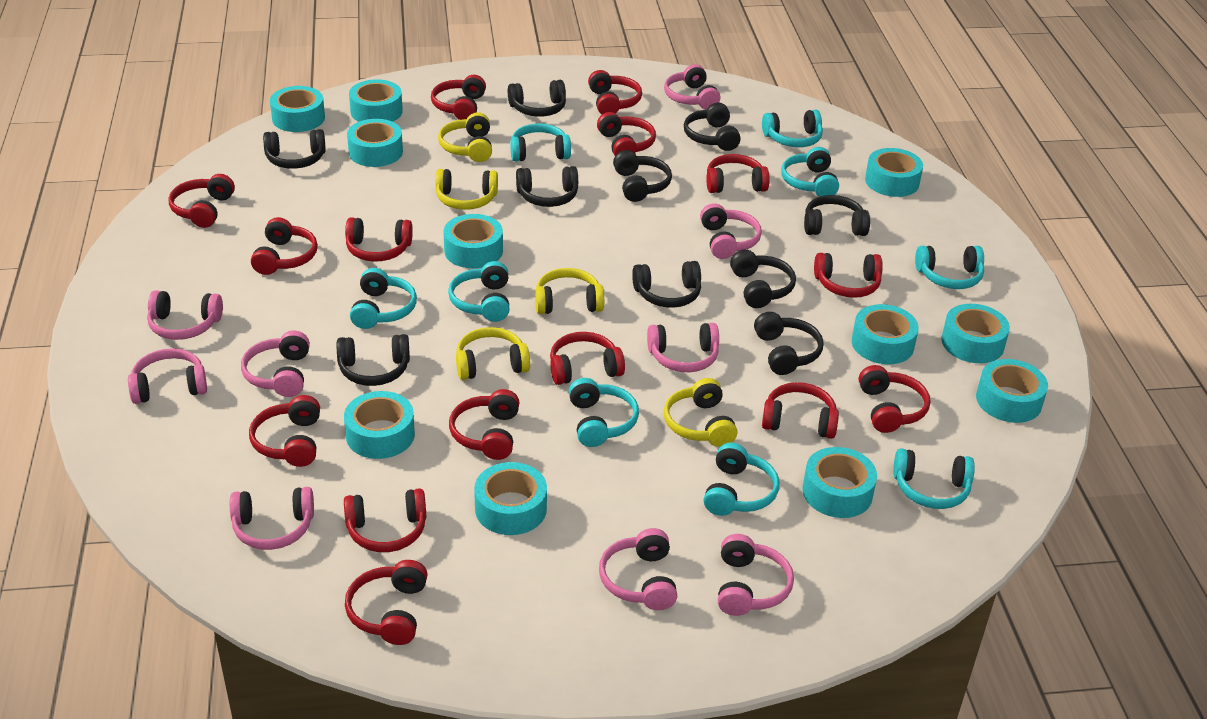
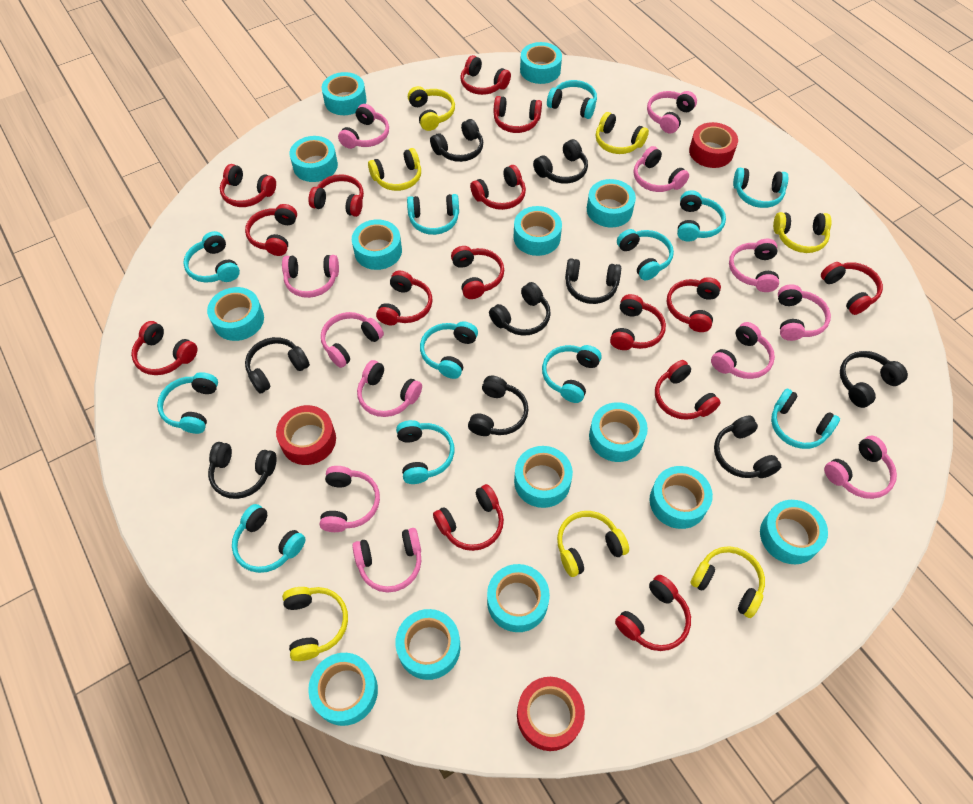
black headphones: [263,129,326,169] [337,334,410,386] [508,80,566,117] [516,166,578,207] [613,150,672,202] [632,261,701,308] [684,103,741,151] [730,250,796,308] [754,312,824,375] [804,195,870,236] = 10 -> [208,442,277,499] [245,337,310,394] [430,119,483,162] [468,376,529,436] [489,282,551,336] [533,139,588,184] [565,258,621,304] [714,415,781,478] [840,351,908,408] = 9
pink headphones: [128,348,207,404] [147,290,223,340] [230,487,314,550] [241,330,310,397] [599,528,677,610] [647,323,719,372] [664,64,720,110] [700,203,762,259] [718,534,794,616] = 9 -> [282,255,339,298] [320,466,380,532] [321,312,384,368] [338,104,389,149] [352,528,421,592] [357,360,422,417] [634,146,689,192] [647,91,697,134] [711,322,775,379] [729,239,779,292] [778,284,831,341] [824,436,897,499] = 12
red tape: none = 0 -> [276,405,336,465] [517,677,585,751] [689,122,738,168] = 3
turquoise headphones: [350,268,417,329] [448,261,510,322] [510,123,571,162] [569,378,639,447] [703,443,779,516] [762,110,823,147] [781,147,839,197] [893,449,975,509] [915,246,984,289] = 9 -> [157,372,218,434] [183,231,240,283] [232,504,306,573] [396,420,455,484] [407,194,459,235] [420,321,478,379] [542,345,602,403] [547,80,597,119] [617,229,674,280] [677,190,726,242] [733,168,788,208] [771,389,840,449] = 12
turquoise tape: [270,86,325,132] [344,391,415,459] [347,119,403,167] [349,79,403,122] [443,214,503,268] [474,462,547,535] [803,447,877,518] [852,304,919,364] [865,148,923,197] [941,304,1010,363] [976,359,1048,423] = 11 -> [207,287,264,341] [289,136,338,182] [308,653,378,726] [322,72,367,115] [352,219,402,270] [395,609,460,680] [487,564,550,632] [513,206,562,256] [514,446,573,508] [520,42,562,84] [587,179,636,227] [589,402,648,462] [649,466,713,529] [760,500,828,564] = 14
yellow headphones: [435,169,498,210] [438,112,492,162] [456,327,530,380] [535,268,604,314] [664,378,737,447] = 5 -> [282,587,348,661] [368,148,421,191] [408,86,455,131] [557,511,629,577] [596,112,649,154] [690,546,765,618] [773,212,832,253] = 7

